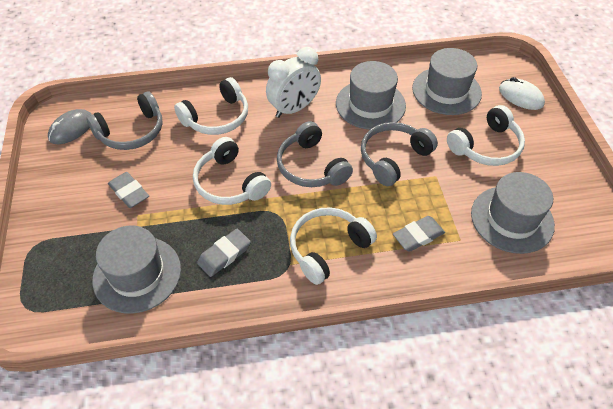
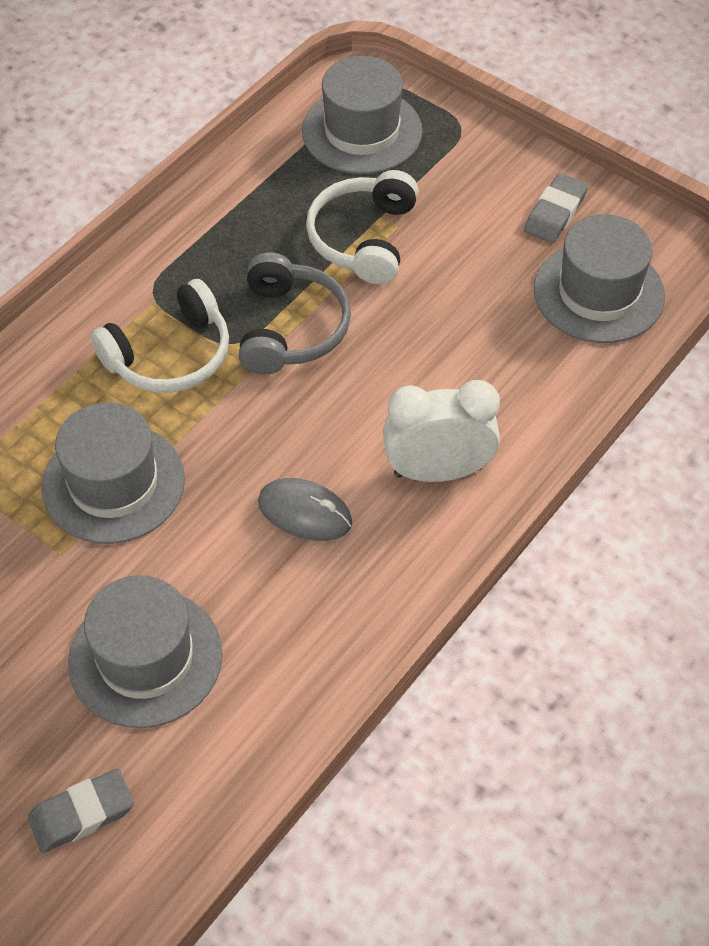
grey eraser: [108,172,149,208] [197,229,251,277] [393,216,445,252] = 3 -> [28,769,134,853] [524,173,588,243] = 2
grey headphones: [86,92,163,150] [277,121,353,187] [361,122,438,186] = 3 -> [238,252,351,375] = 1
white headphones: [174,77,248,135] [193,137,271,205] [290,207,377,285] [447,105,525,166] = 4 -> [91,279,229,393] [306,170,418,284] = 2
white mouse: [499,77,545,110] = 1 -> none = 0

